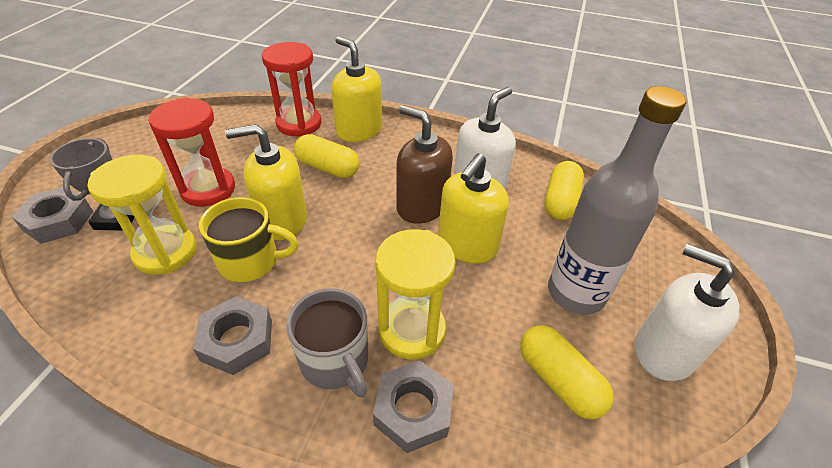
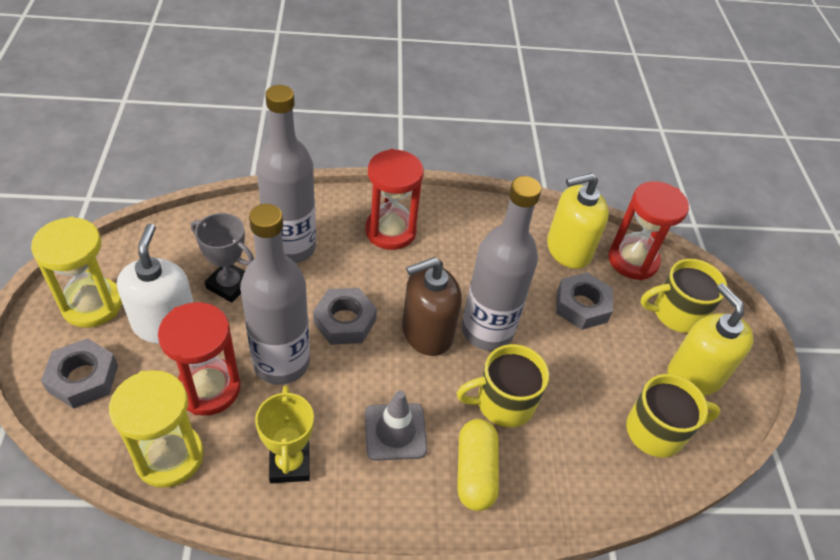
grey bottle: [548,86,686,315] = 1 -> [240,204,310,385] [256,85,316,263] [462,176,542,351] = 3
grey mug: [287,288,368,398] = 1 -> none = 0
grey traffic cone: none = 0 -> [365,391,427,461] = 1
red hourglass: [148,97,235,207] [262,42,321,136] = 2 -> [158,302,240,416] [365,149,424,250] [608,181,689,280] = 3
white soap dispenser: [454,87,516,190] [635,243,739,381] = 2 -> [117,223,193,344] = 1
yellow capsule: [294,134,360,178] [520,325,614,419] [544,161,584,220] = 3 -> [457,419,499,511] = 1
yellow mug: [199,197,298,282] = 1 -> [457,344,549,427] [626,374,720,458] [641,259,727,333] = 3
yellow soap dispenser: [225,124,307,240] [331,36,382,142] [438,153,509,264] = 3 -> [547,173,609,269] [668,283,753,396] = 2
yellow trophy: none = 0 -> [255,385,314,483] = 1

